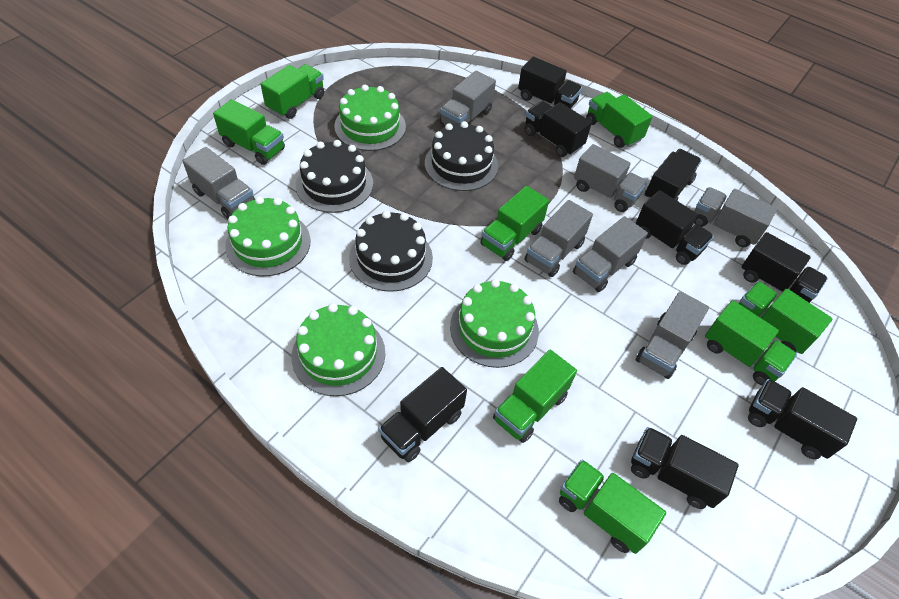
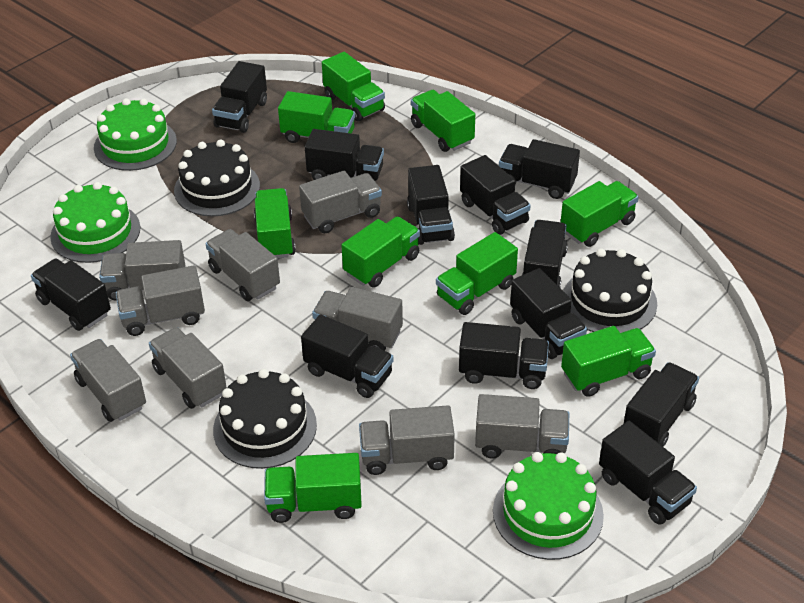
black truck: [378,367,467,462] [518,57,582,109] [524,101,592,157] [631,427,739,509] [636,190,714,265] [644,149,701,201] [742,232,828,303] [748,379,857,459] = 8 -> [31,259,111,331] [212,61,267,133] [301,314,393,398] [305,129,384,181] [407,165,455,245] [459,322,549,389] [460,155,531,235] [499,139,580,199] [510,268,587,359] [521,220,568,288] [599,421,697,525] [624,362,699,447] = 12
green cake: [225,196,310,276] [292,303,385,396] [334,85,406,151] [450,279,539,368] = 4 -> [50,182,140,263] [94,98,177,171] [493,452,604,560] = 3
green truck: [213,99,285,165] [261,64,324,119] [480,186,549,261] [493,350,577,443] [559,459,666,554] [586,92,653,148] [705,300,797,385] [739,281,832,354] = 8 -> [254,188,296,258] [264,453,362,523] [278,91,355,143] [322,52,385,121] [341,216,420,287] [411,90,475,152] [436,232,518,315] [561,181,639,247] [561,326,656,397] = 9
grey truck: [183,147,255,219] [440,71,496,125] [524,200,593,277] [573,216,648,292] [574,144,647,212] [636,291,709,379] [694,187,777,247] = 7 -> [70,339,146,422] [99,240,185,301] [116,265,205,336] [149,327,227,409] [206,229,280,301] [299,171,382,233] [312,287,403,351] [359,405,455,475] [475,394,569,459] = 9

